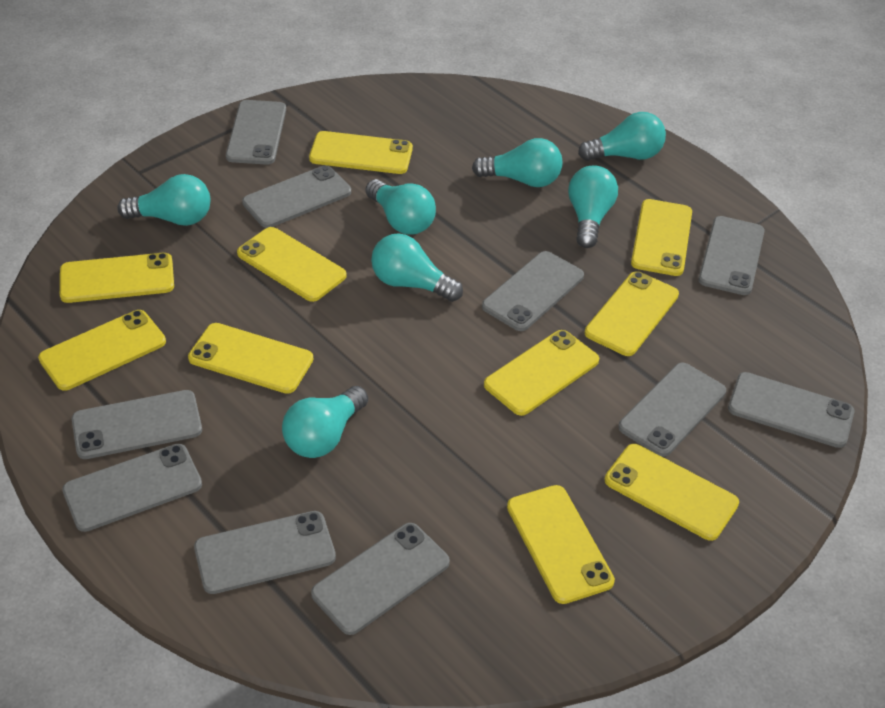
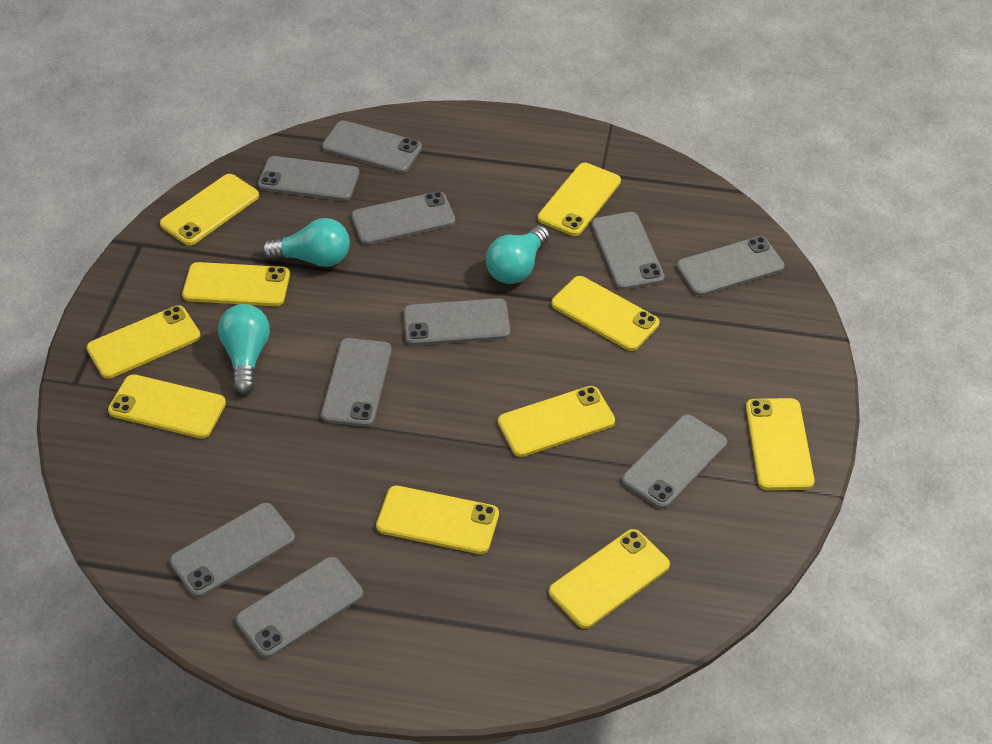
turquoise light bulb: [117,174,211,226] [282,386,368,458] [365,179,436,235] [371,233,463,302] [472,138,562,187] [568,166,618,248] [578,112,666,161] = 7 -> [218,304,270,394] [262,218,350,267] [486,225,549,284] = 3

